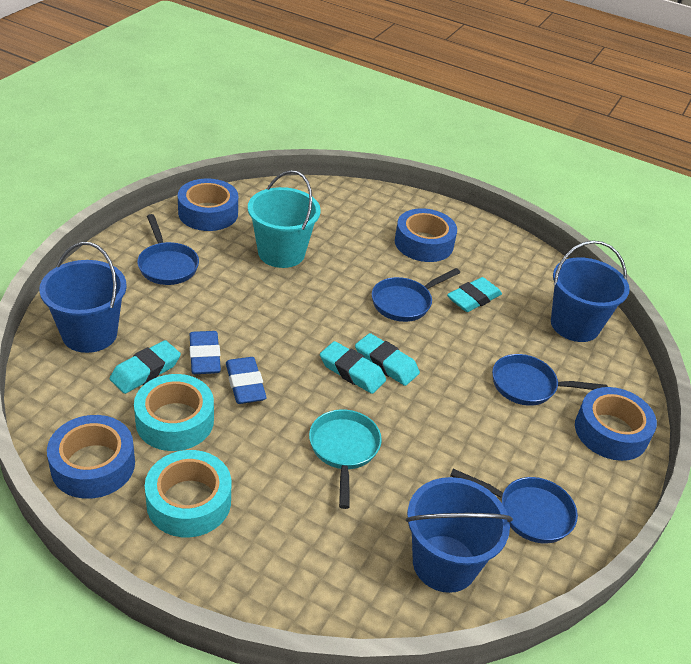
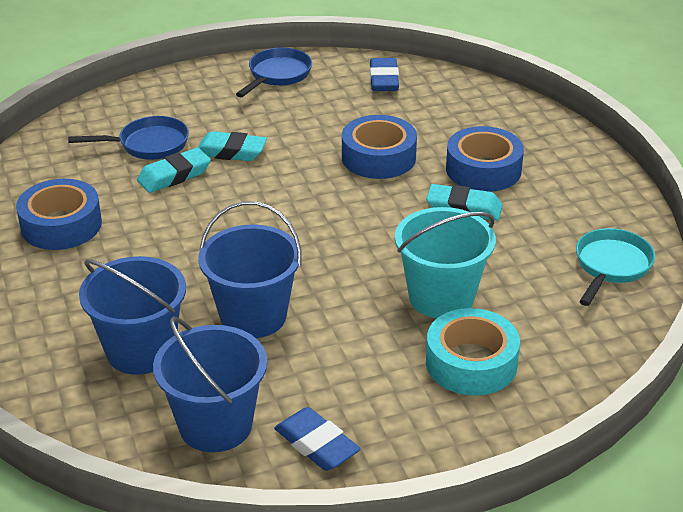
blue pan: [137,214,199,285] [372,268,460,322] [450,469,578,543] [492,354,608,406] = 4 -> [68,116,189,160] [236,48,312,97] = 2
blue tape: [47,415,135,499] [178,179,238,231] [395,208,457,262] [575,387,657,461] = 4 -> [16,179,102,250] [342,115,417,179] [446,126,524,192] = 3
turquoise eraser: [110,340,181,394] [320,341,386,394] [355,333,420,386] [447,277,502,312] = 4 -> [137,148,211,193] [198,131,267,161] [426,184,503,221] = 3
turquoise tape: [134,374,214,451] [145,450,231,537] = 2 -> [426,308,520,396] = 1

